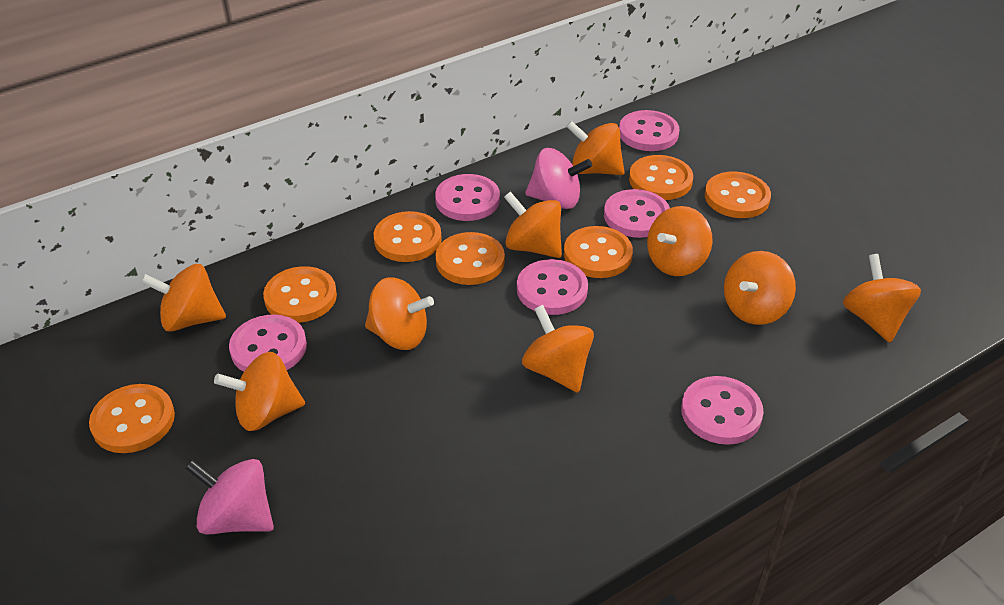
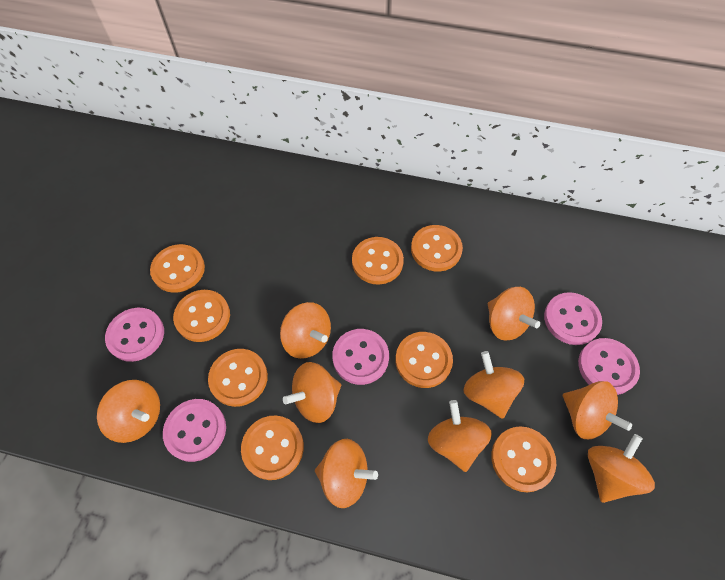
orange button: [89,384,175,453] [263,266,337,323] [374,211,442,262] [435,232,505,285] [564,226,633,278] [629,155,693,200] [705,171,771,218] = 7 -> [150,244,205,293] [173,290,230,342] [208,349,268,407] [241,416,304,480] [352,237,404,285] [395,332,453,388] [411,225,463,271] [491,426,556,492] = 8
pink button: [229,315,307,372] [435,174,500,221] [517,259,588,315] [604,189,670,238] [619,110,679,151] [681,376,764,445] = 6 -> [105,308,164,362] [163,399,226,462] [332,329,389,385] [544,292,602,345] [578,338,640,395] = 5
pink spinning top: [185,459,274,535] [525,148,592,209] = 2 -> none = 0

